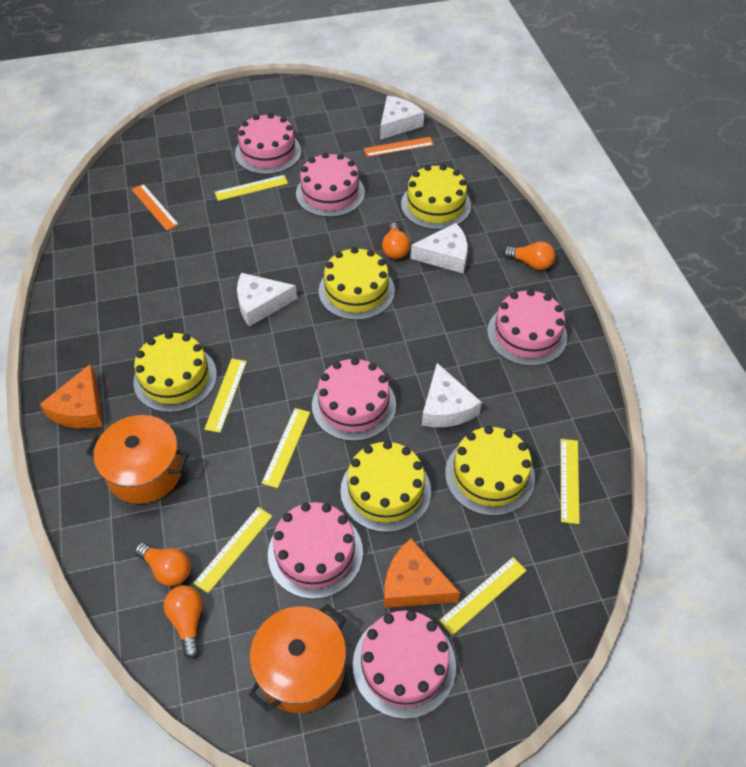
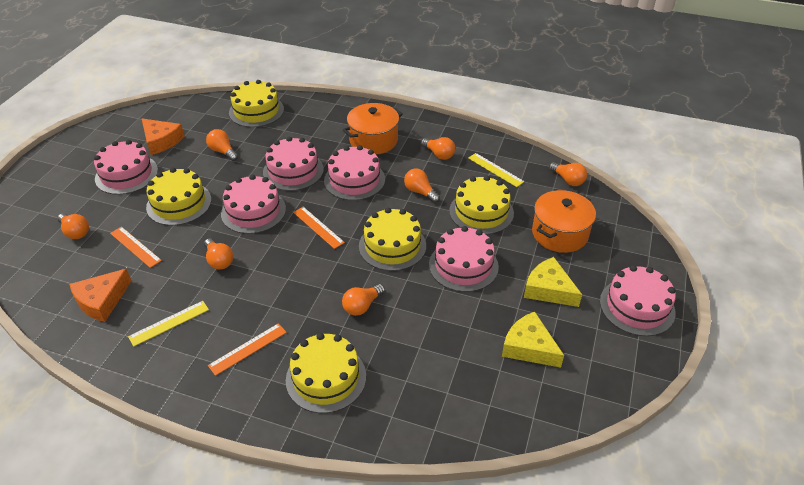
orange light bulb: [135,543,191,586] [164,585,203,659] [382,222,410,259] [503,241,555,270] = 4 -> [57,213,89,239] [204,238,233,270] [206,129,238,161] [342,284,385,316] [404,168,440,203] [421,137,455,160] [549,162,587,186] = 7
orange ruler: [132,184,179,231] [364,137,434,157] = 2 -> [110,227,162,268] [208,323,287,376] [293,207,345,249] = 3
white cheese: [237,273,297,327] [380,96,424,140] [411,223,468,273] [422,363,482,427] = 4 -> none = 0
yellow cheese: none = 0 -> [502,312,564,368] [524,257,582,307] = 2
yellow ruler: [194,507,272,593] [204,359,247,433] [215,175,288,201] [262,408,310,488] [439,557,527,635] [561,439,580,524] = 6 -> [128,301,209,347] [468,153,524,187] = 2

